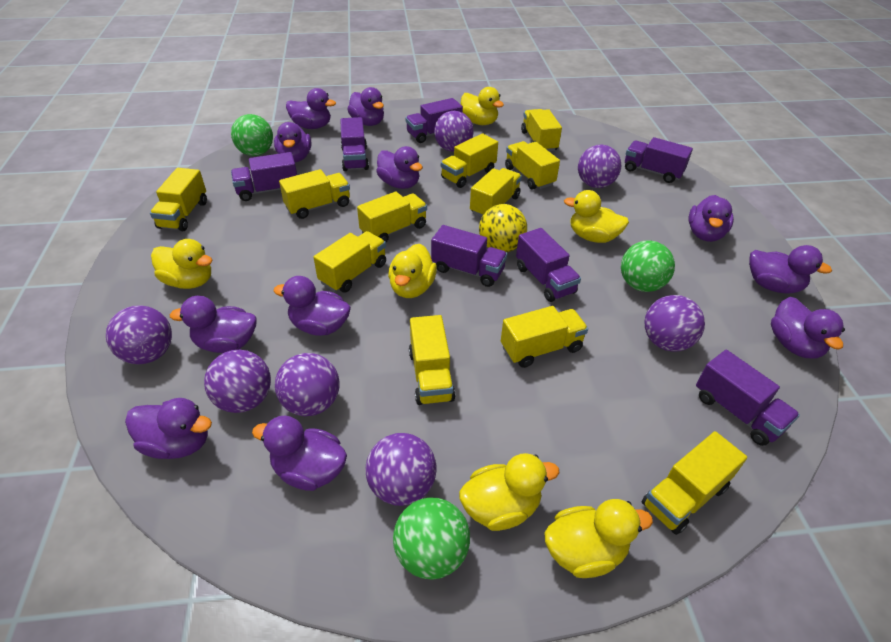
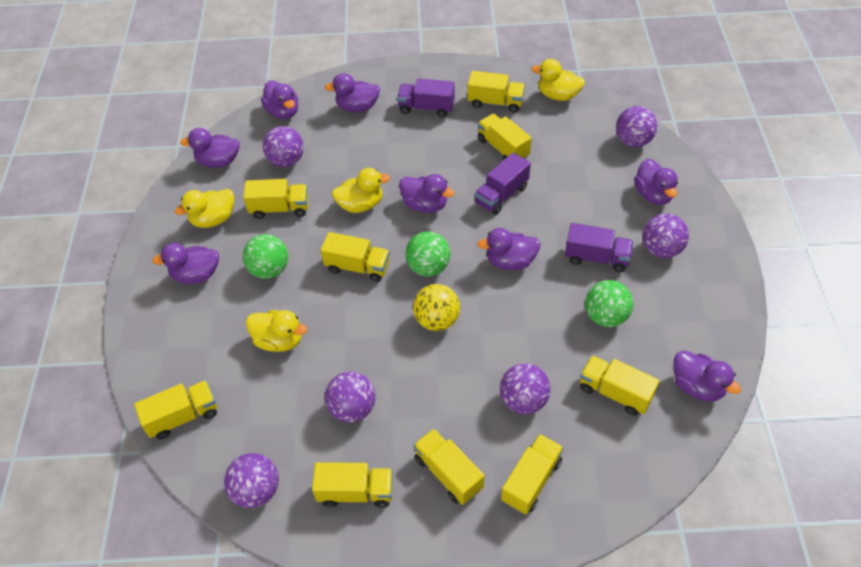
purple ball: [106,305,172,364] [204,350,271,413] [275,353,340,416] [365,433,437,506] [434,111,474,152] [578,145,621,188] [644,295,705,352] = 7 -> [224,453,279,508] [263,126,304,167] [325,372,376,423] [500,363,551,414] [616,106,657,147] [642,214,689,258] = 6
purple duck: [125,398,212,459] [170,296,257,353] [252,415,347,491] [274,122,311,162] [274,276,351,336] [286,88,336,129] [347,87,384,126] [376,146,423,189] [688,195,734,242] [749,245,832,294] [771,297,845,359] = 11 -> [152,243,219,284] [180,128,240,168] [261,80,298,119] [325,73,380,112] [399,174,455,213] [477,228,541,270] [634,159,678,205] [674,350,741,402] = 8
purple truck: [231,152,297,201] [340,117,369,171] [405,98,463,143] [431,225,507,287] [516,228,581,302] [625,137,693,183] [696,350,800,446] = 7 -> [397,78,455,117] [475,153,531,215] [565,223,633,272] = 3
yellow duck: [151,239,213,289] [388,244,437,298] [459,453,559,531] [461,87,504,125] [544,499,653,578] [564,190,629,243] = 6 -> [175,189,234,228] [246,310,307,352] [332,168,390,213] [531,59,585,101] = 4
yellow truck: [150,168,207,231] [279,169,350,219] [313,231,386,293] [357,191,427,242] [409,315,455,405] [441,133,498,188] [470,168,522,217] [501,306,588,368] [505,141,560,190] [521,109,562,152] [642,431,747,535] = 11 -> [134,380,217,440] [243,179,309,219] [312,462,393,508] [321,232,390,282] [413,429,484,505] [467,71,525,113] [478,114,532,160] [501,434,564,515] [580,355,660,416] = 9

